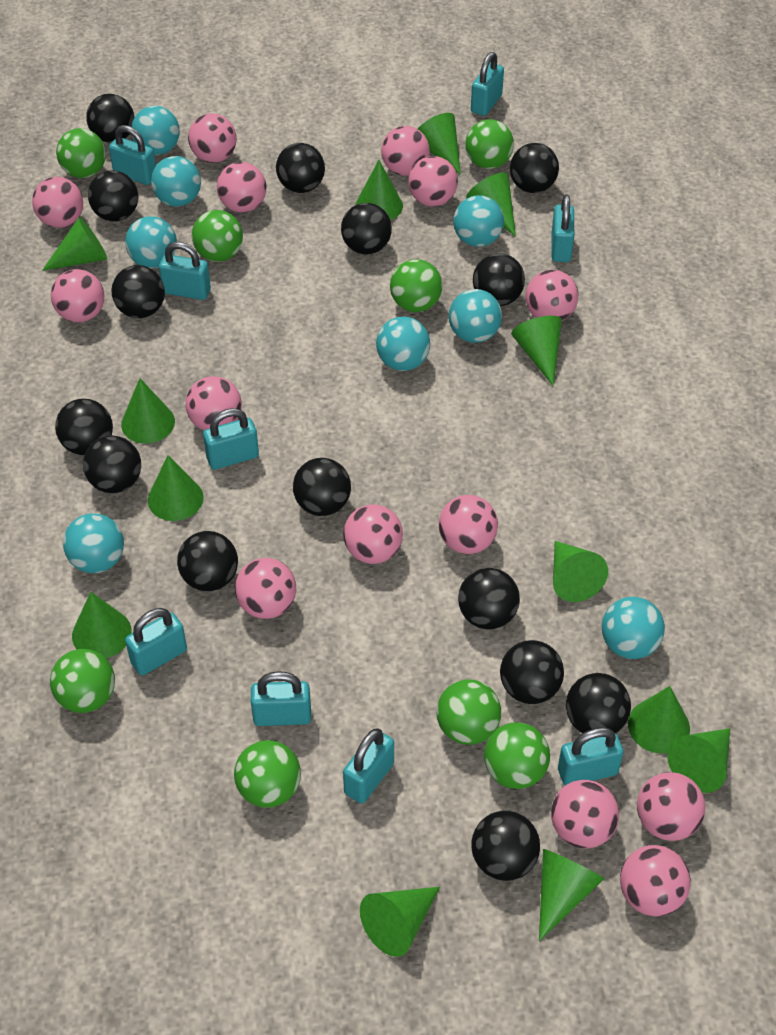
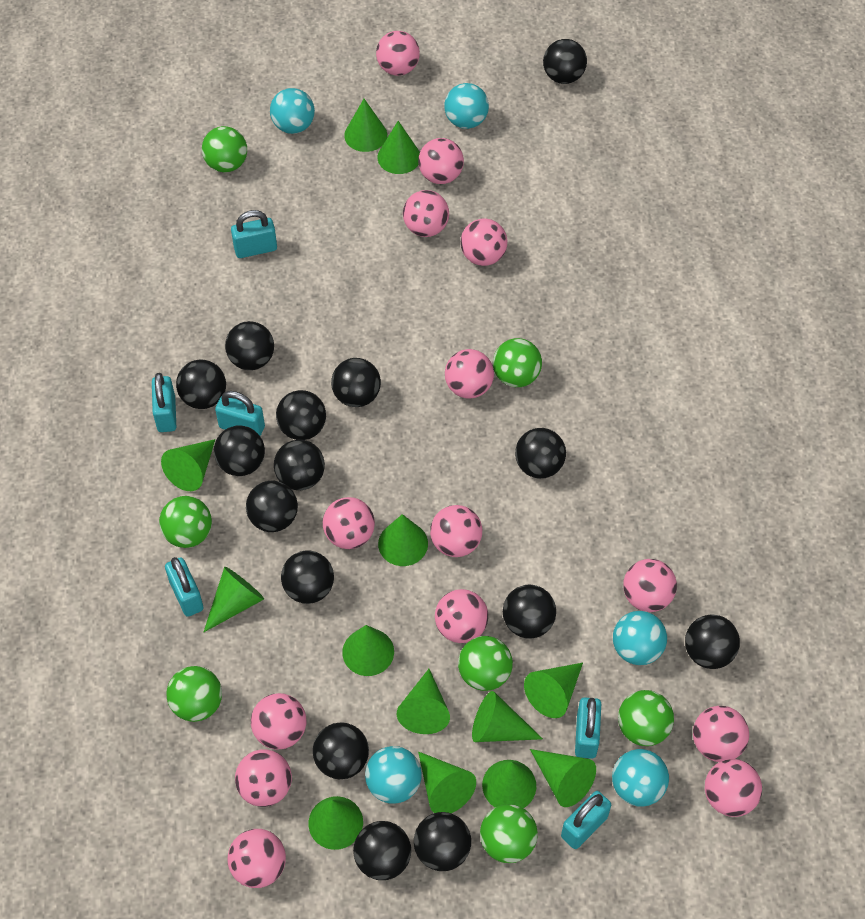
green ball: [50,649,115,713] [56,128,106,178] [191,210,243,262] [234,740,301,808] [390,259,442,312] [437,679,501,745] [465,119,514,169] [484,722,550,789] = 8 -> [159,496,212,548] [166,666,222,722] [202,126,247,172] [458,636,513,691] [480,804,538,863] [493,338,542,387] [618,690,674,746] = 7
turquoise ball: [63,513,124,573] [125,216,177,268] [131,106,180,155] [151,156,201,207] [376,316,430,371] [449,289,502,343] [453,195,504,247] [602,597,665,659] = 8 -> [270,88,315,134] [365,746,422,804] [444,83,489,129] [612,749,669,807] [613,611,667,665] = 5
turquoise padlock: [109,125,156,185] [125,608,187,676] [159,242,211,300] [203,408,259,470] [251,671,311,726] [343,729,394,804] [471,52,504,116] [552,194,574,262] [558,727,624,786] = 9 -> [152,373,176,432] [165,557,204,617] [215,391,265,436] [231,210,277,258] [561,791,611,849] [575,698,601,759] = 6

